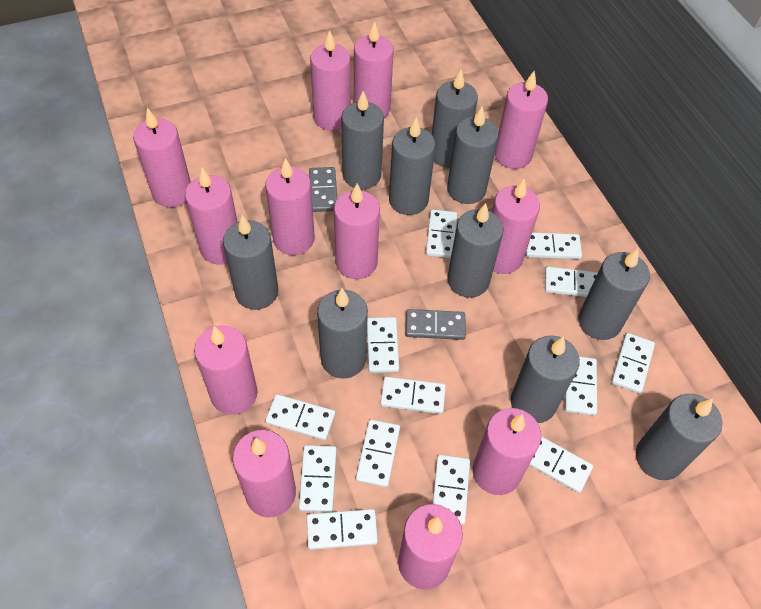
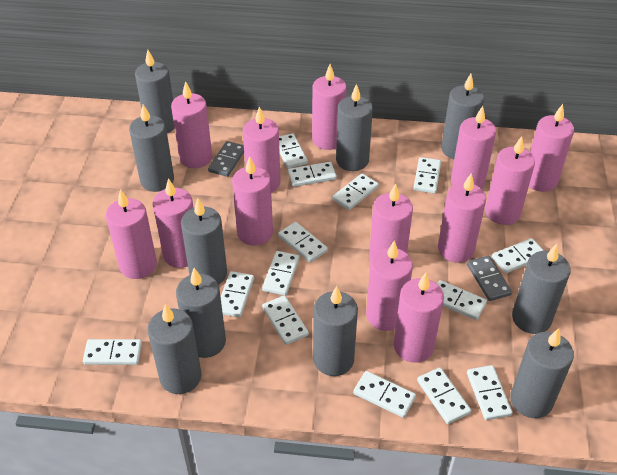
pink candle: [133,108,191,207] [185,168,238,264] [194,325,258,415] [233,430,296,518] [265,158,315,255] [310,30,351,131] [334,184,380,279] [354,21,394,118] [398,504,463,590] [473,408,541,495] [492,179,540,274] [495,71,548,169] = 12 -> [106,189,157,279] [153,178,194,268] [171,81,212,168] [232,156,273,246] [243,106,281,193] [312,64,347,150] [366,241,413,331] [369,184,413,262] [394,273,444,363] [438,173,486,262] [451,106,496,189] [485,136,535,225] [529,104,574,192] = 13
white domino: [265,394,335,441] [299,445,337,512] [307,509,378,550] [356,419,400,487] [367,317,399,373] [380,377,446,414] [426,209,457,258] [432,455,470,525] [526,233,582,259] [529,436,593,493] [545,267,598,297] [565,356,597,416] [611,333,655,394] = 13 -> [83,339,142,365] [221,271,254,318] [262,251,300,296] [262,295,309,345] [278,222,328,263] [279,133,308,168] [288,162,337,187] [332,173,379,210] [353,371,416,418] [413,157,441,194] [417,367,471,424] [437,280,487,320] [467,365,513,420] [492,238,544,273] = 14

